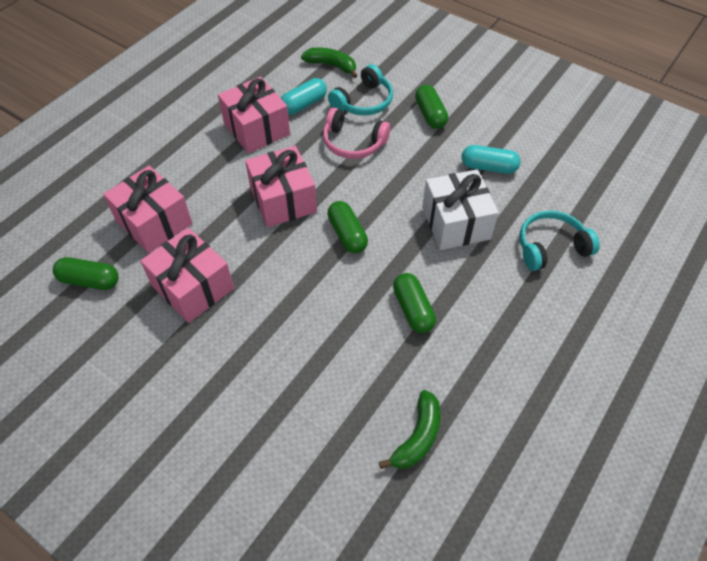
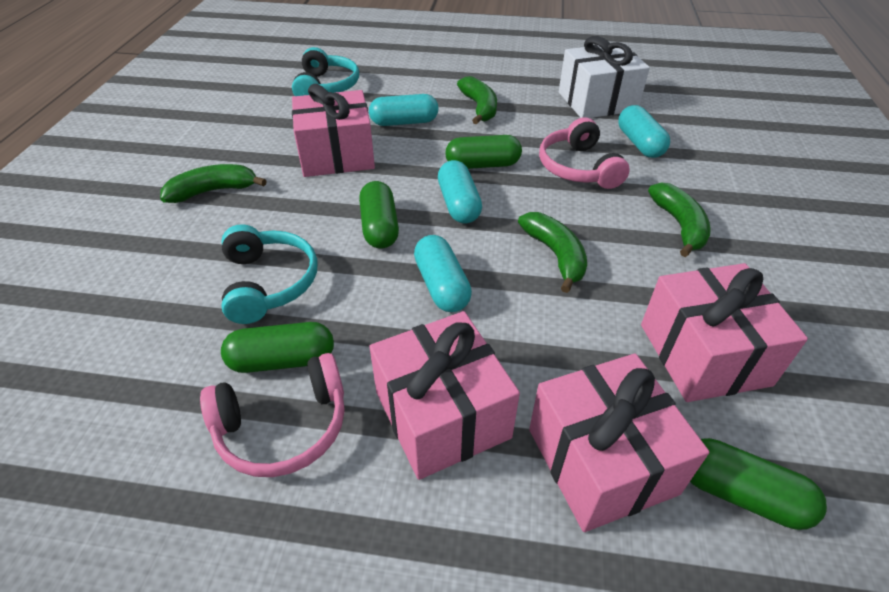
green banana: [301,47,358,78] [379,390,440,469] = 2 -> [160,164,267,203] [457,76,497,124] [518,212,587,293] [648,182,711,257] = 4
pink headphones: [323,108,390,159] = 1 -> [200,353,345,477] [539,117,630,189] = 2
turquoise capsule: [281,78,327,115] [462,145,521,174] = 2 -> [369,94,438,126] [414,235,472,312] [438,160,482,223] [618,105,670,158] = 4

